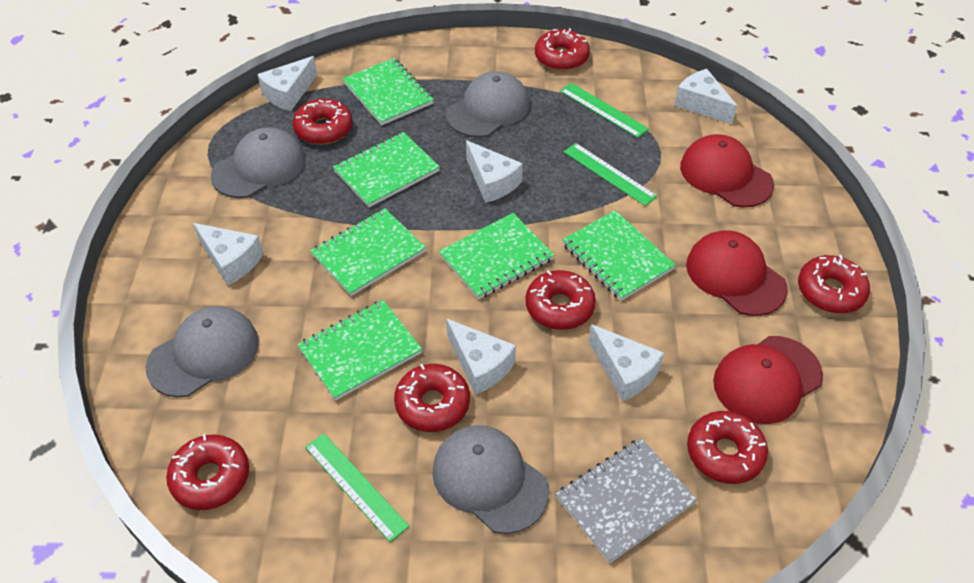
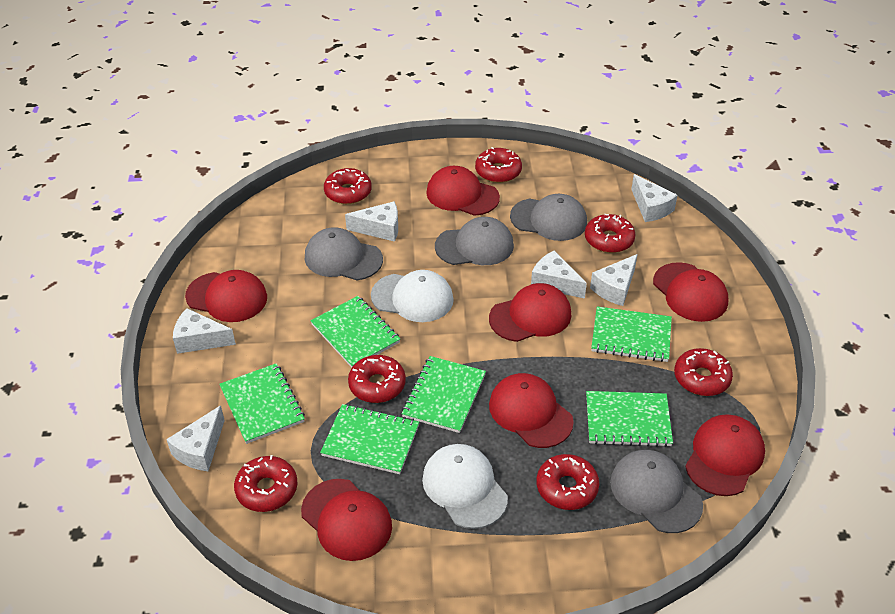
green ruler: [305,433,409,542] [560,83,649,138] [564,143,657,206] = 3 -> none = 0
grey notebook: [556,438,697,563] = 1 -> none = 0
red cap: [680,134,774,207] [686,230,788,316] [713,336,823,424] = 3 -> [185,270,267,322] [301,479,392,561] [426,166,500,216] [489,283,572,342] [489,373,573,448] [653,262,728,322] [685,415,765,496] = 7
white cap: none = 0 -> [371,270,454,322] [422,444,508,529] = 2

